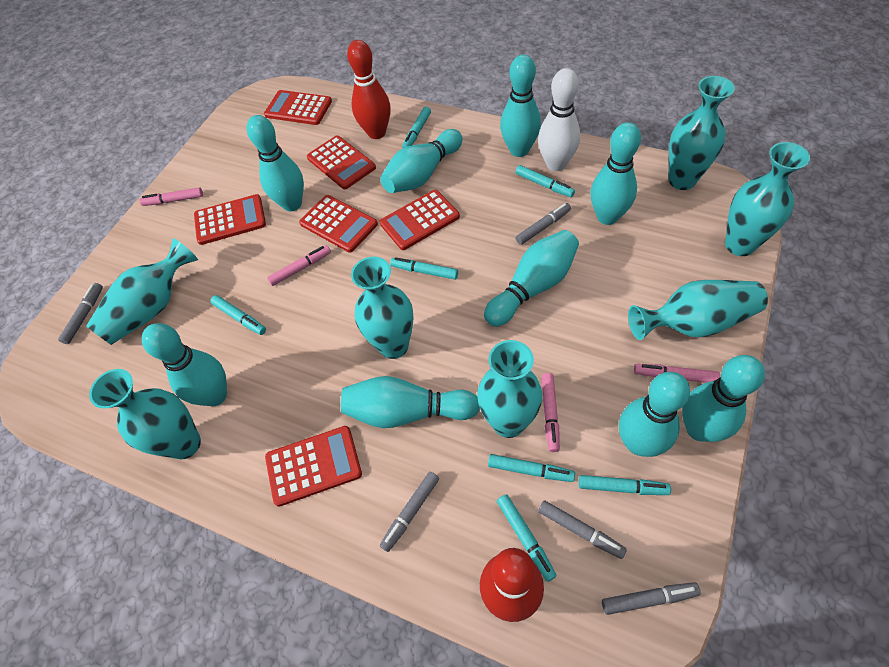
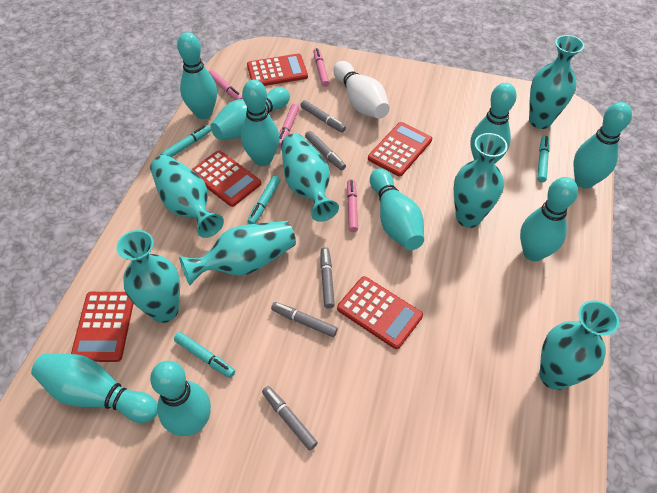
red bowling pin: [347,40,391,139] [480,548,544,622] = 2 -> none = 0
red calculator: [194,194,266,245] [264,90,332,125] [265,426,362,507] [299,195,378,253] [307,136,376,189] [380,190,460,250] = 6 -> [71,292,133,362] [191,150,261,207] [247,54,308,86] [337,276,423,349] [368,122,432,176] = 5
turquoise marker: [210,295,266,335] [390,257,458,280] [402,107,431,149] [488,454,575,482] [497,494,557,582] [516,165,575,197] [579,475,671,495] = 7 -> [160,125,211,157] [174,332,235,378] [247,176,280,224] [537,135,550,182] = 4

